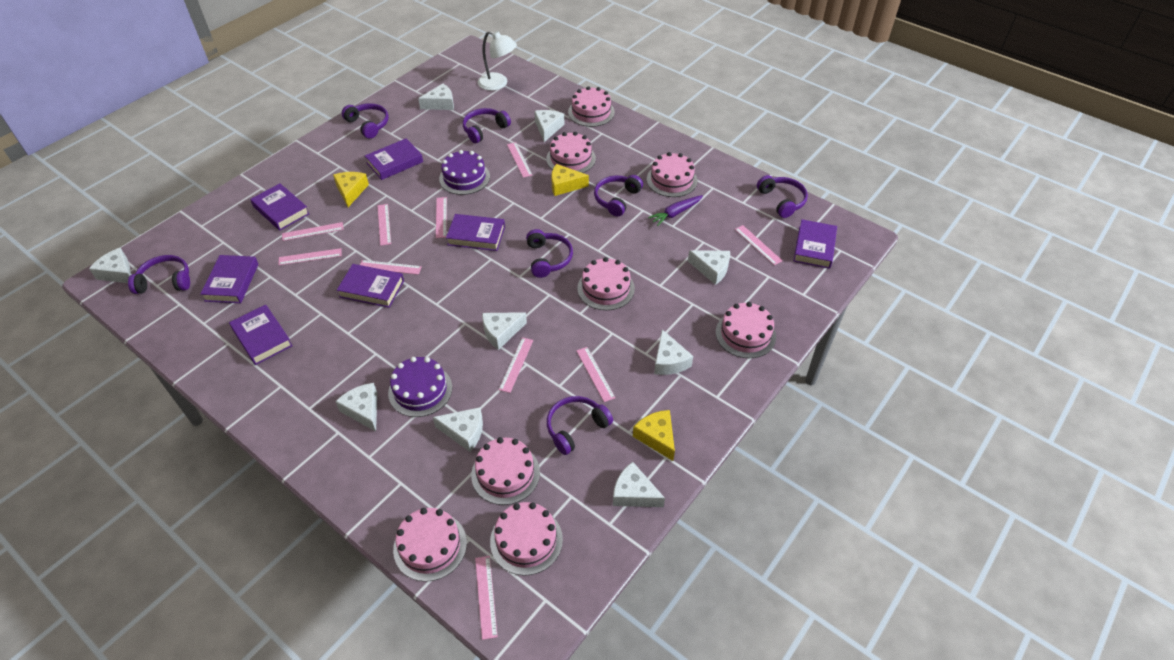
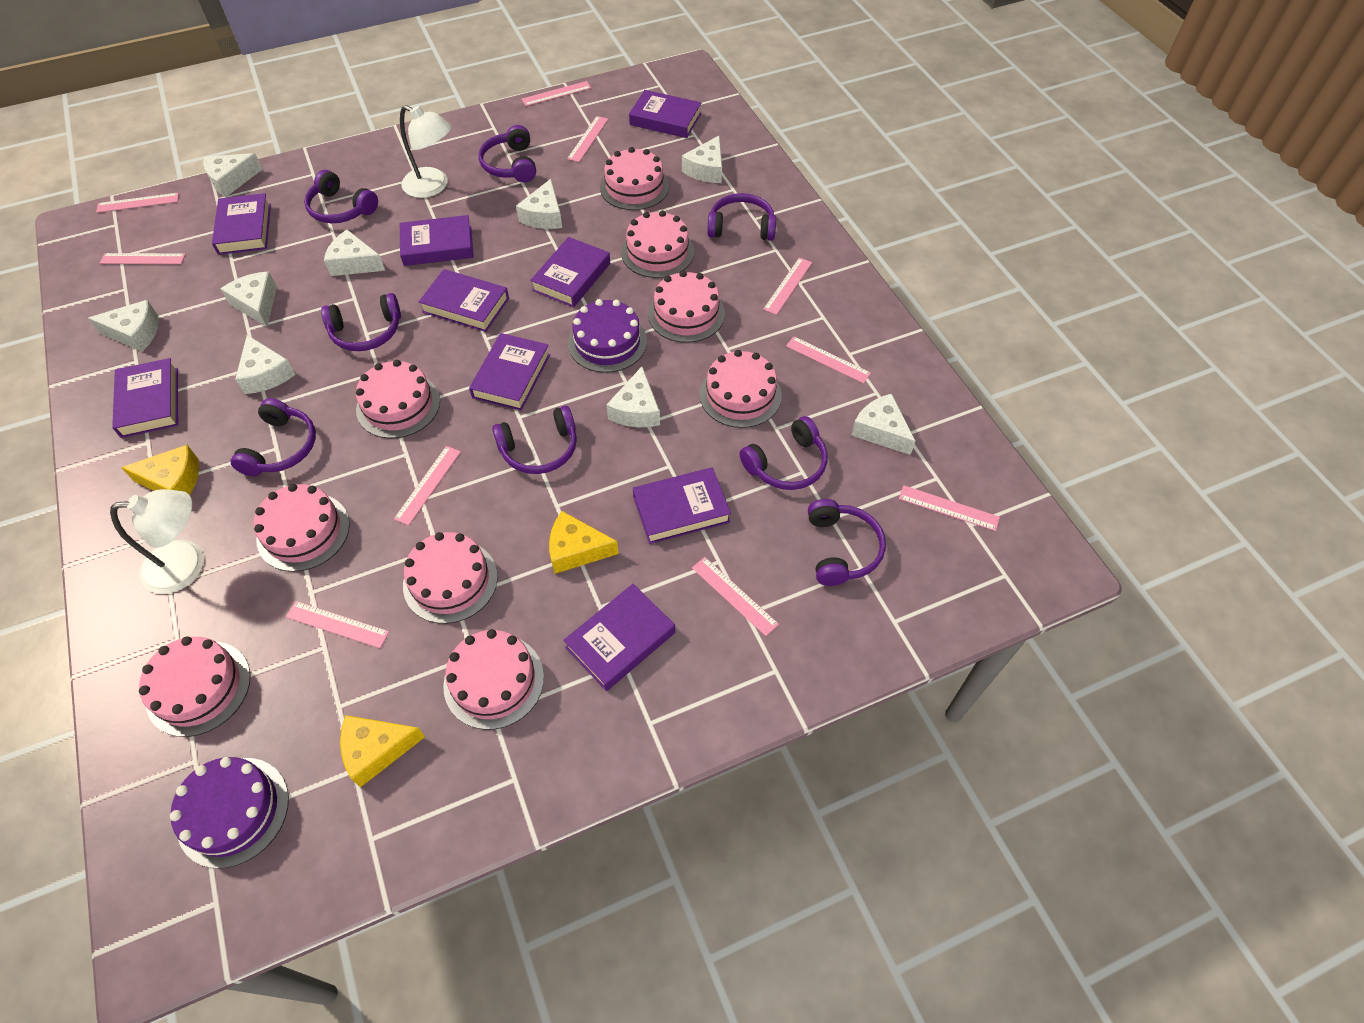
pink cake: [393,508,467,582] [471,437,540,505] [490,502,563,576] [546,132,596,173] [568,86,615,127] [577,257,635,310] [647,152,697,197] [716,302,776,358] = 8 -> [139,636,251,737] [253,484,350,572] [356,360,440,439] [403,532,498,624] [443,629,544,730] [600,147,669,210] [621,211,694,278] [648,271,725,343] [700,350,782,428] = 9
purple book: [200,255,259,303] [229,305,293,365] [250,183,309,231] [337,264,404,308] [365,138,423,180] [446,214,505,251] [794,219,837,269] = 7 -> [112,358,178,438] [212,193,271,255] [400,215,473,266] [419,269,509,332] [469,333,550,411] [530,237,610,307] [563,584,675,691] [629,90,701,138] [633,467,731,544] = 9
purple carrot: [648,195,703,226] = 1 -> none = 0
purple headphones: [128,255,190,294] [342,103,389,139] [463,108,511,143] [526,229,573,278] [547,396,613,455] [594,175,643,217] [757,175,808,218] = 7 -> [231,398,316,476] [304,170,378,223] [321,293,401,351] [478,125,536,182] [492,406,577,474] [707,193,776,241] [740,416,827,490] [808,499,886,586] = 8
white lamp: [478,31,517,91] = 1 -> [110,489,204,594] [400,105,451,198] = 2

